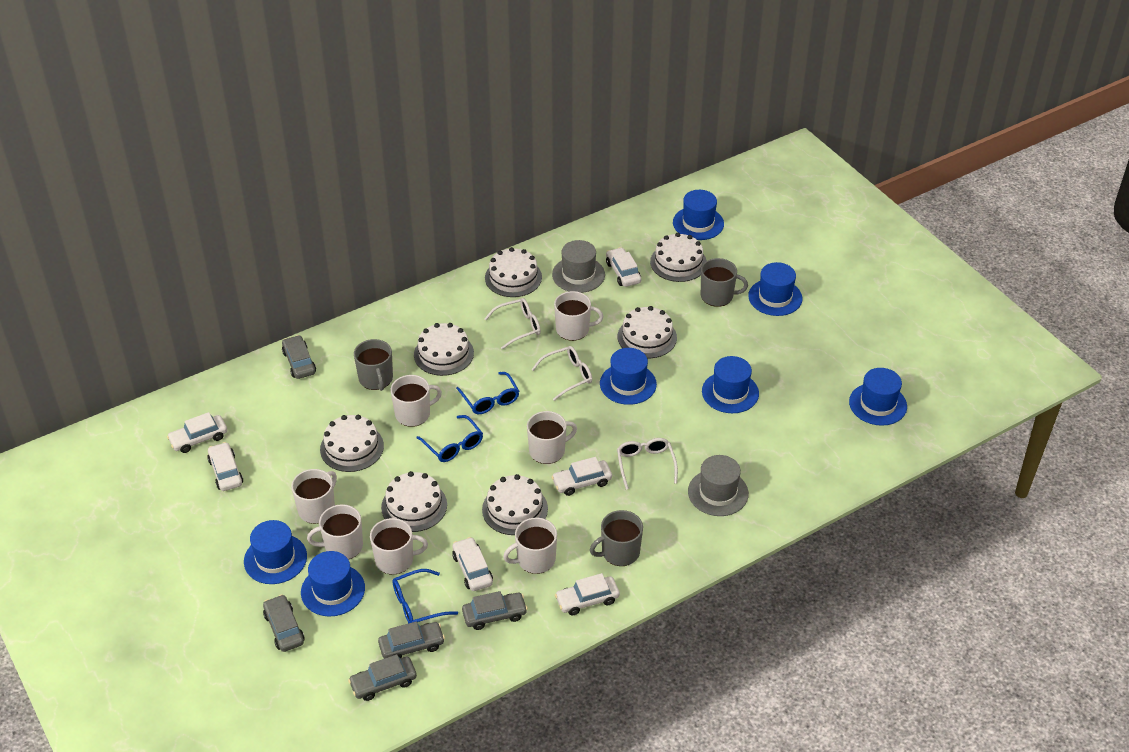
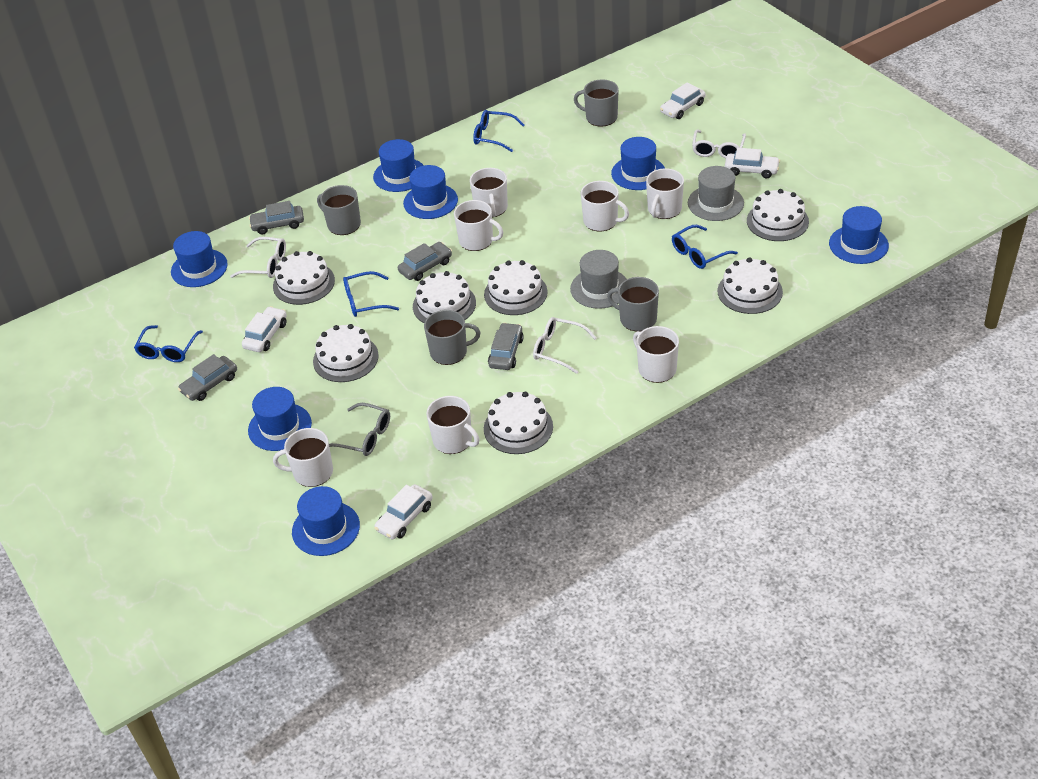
blue glasses: [392,569,458,623] [417,415,483,462] [456,372,519,414] = 3 -> [134,325,203,362] [343,271,399,317] [473,110,525,152] [672,225,738,269] = 4
grey car: [263,594,304,652] [282,335,316,379] [348,654,417,701] [378,622,445,659] [462,591,528,630] = 5 -> [178,354,237,401] [249,201,304,235] [398,242,452,281] [488,323,524,370] = 4
grey glasses: none = 0 -> [329,403,390,456] = 1
grey mug: [354,339,393,391] [590,510,643,566] [701,258,748,307] = 3 -> [317,185,361,235] [424,310,480,365] [574,79,619,127] [607,277,659,331] = 4
white car: [167,412,227,453] [207,442,243,491] [452,537,493,591] [551,457,612,496] [555,573,620,616] [606,247,641,287] = 6 -> [242,306,287,352] [374,484,433,540] [660,82,705,119] [725,148,780,178] = 4

